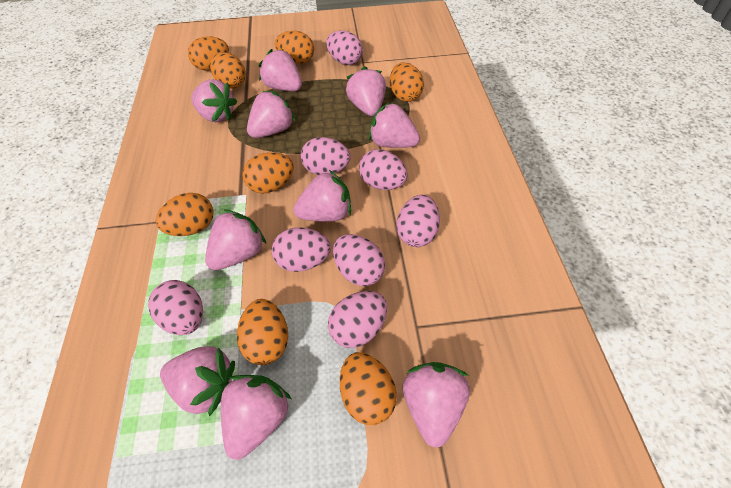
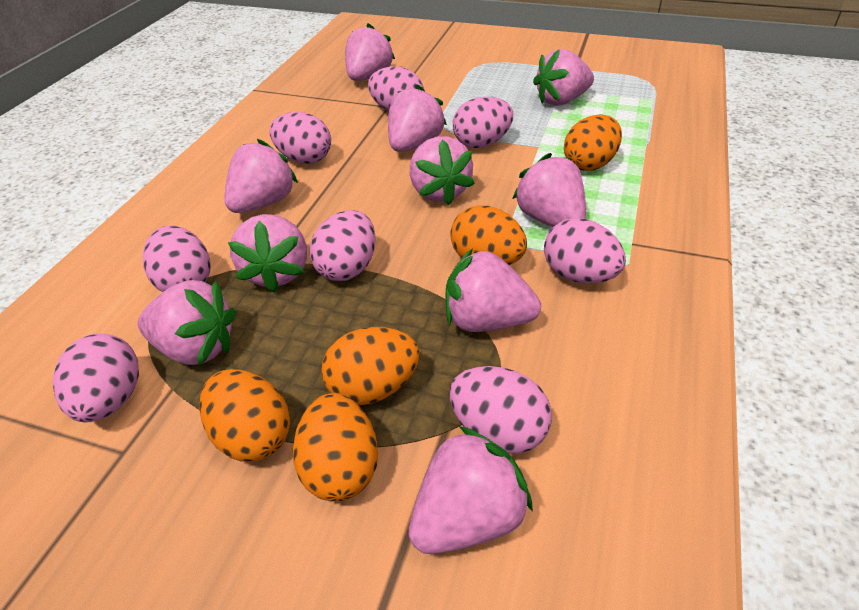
orange egg: [155,193,214,236] [188,36,229,70] [210,52,246,89] [237,299,288,365] [243,152,294,194] [275,31,314,64] [340,352,397,425] [390,62,424,102] = 8 -> [199,369,290,462] [293,393,378,501] [321,327,420,405] [450,205,527,265] [564,114,622,171] = 5

